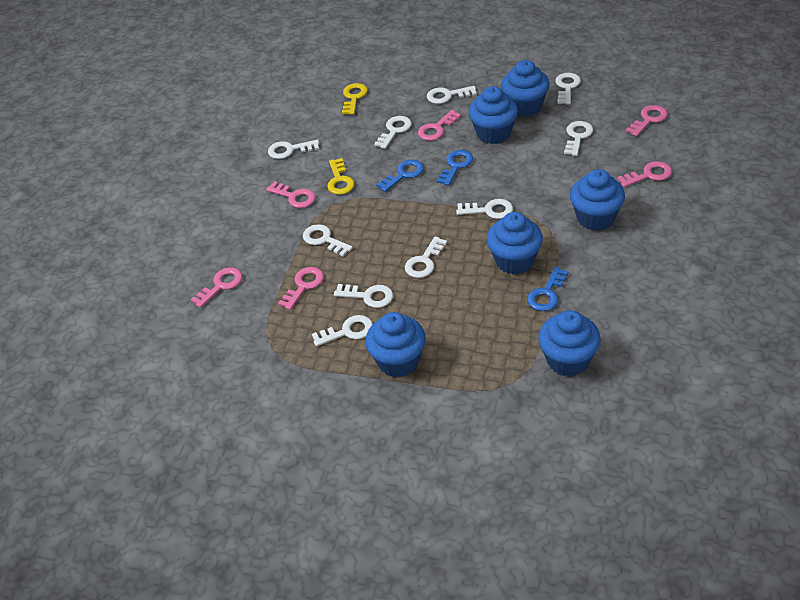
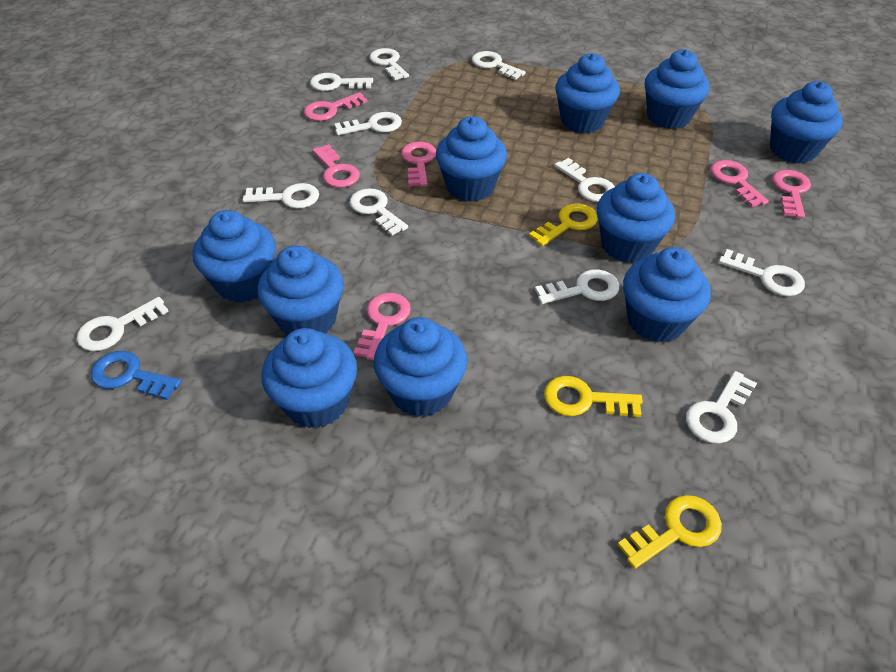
blue cupcake: [365,312,426,377] [468,86,518,144] [487,212,543,274] [501,60,550,117] [538,310,601,376] [570,169,625,231] = 6 -> [193,210,276,303] [257,245,344,336] [262,328,357,429] [373,317,467,417] [436,116,507,202] [555,53,620,133] [597,173,675,263] [623,247,711,342] [645,49,710,129] [770,81,843,163] = 10
blue key: [376,159,424,192] [437,150,473,186] [527,267,569,311] = 3 -> [91,351,182,400] = 1
white key: [268,140,319,159] [303,224,353,256] [312,315,373,346] [334,284,393,308] [374,116,412,149] [405,237,447,278] [427,86,477,104] [456,199,513,219] [555,73,581,104] [564,121,593,156] = 10 -> [77,297,169,351] [243,183,319,209] [310,73,373,91] [334,112,402,135] [350,188,408,236] [370,48,409,80] [472,51,526,80] [535,269,619,304] [555,158,615,202] [686,371,757,444] [719,249,805,296] = 11
yellow key: [327,158,354,195] [342,83,368,115] = 2 -> [529,204,598,246] [544,376,643,417] [617,495,722,569] = 3

